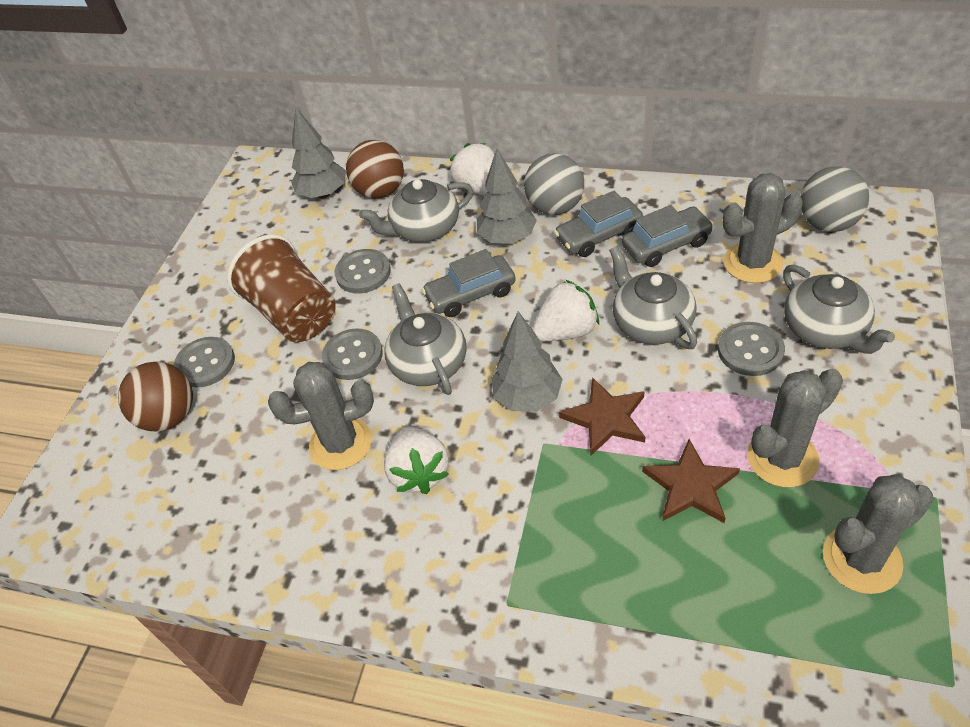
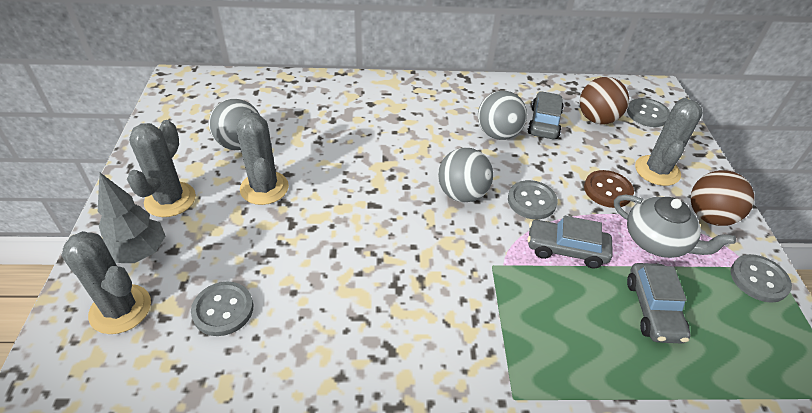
brown button: none = 0 -> [584,170,634,208] = 1
brown cup: [227,234,336,342] = 1 -> none = 0
brown star: [559,377,645,455] [642,439,740,523] = 2 -> none = 0
grey ball: [524,153,584,215] [800,166,869,232] = 2 -> [209,99,260,150] [438,148,493,202] [478,91,527,140] = 3
grey teapot: [359,179,473,242] [384,283,466,395] [609,246,697,349] [783,265,895,354] = 4 -> [614,194,736,258] = 1
grey tree: [291,107,346,198] [477,148,537,244] [492,311,563,412] = 3 -> [98,173,165,263] = 1
white strawberry: [384,427,449,494] [450,143,495,196] [532,280,599,341] = 3 -> none = 0

